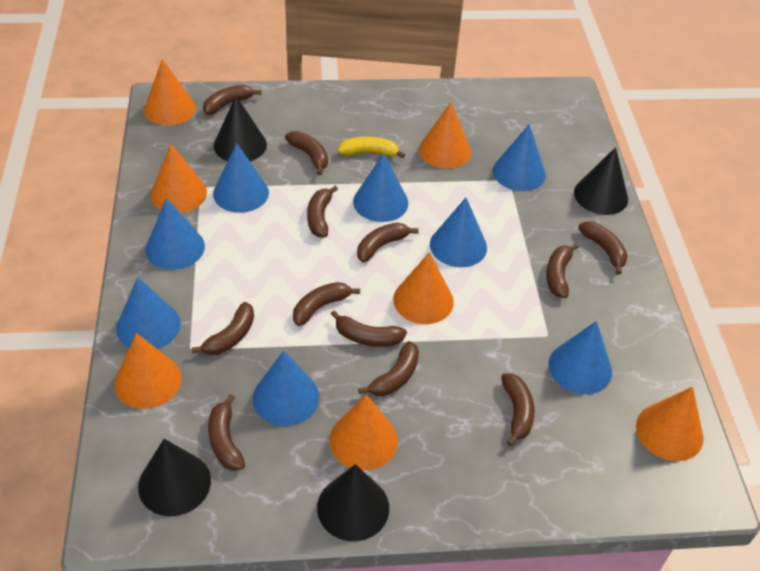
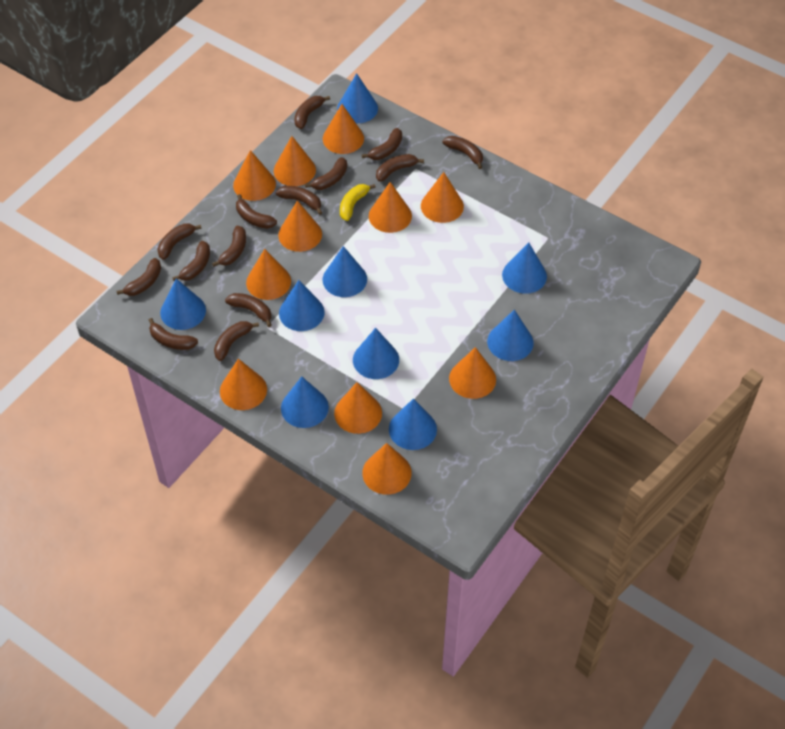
black cone: [138,439,211,516] [214,96,267,161] [317,464,389,541] [574,147,628,215] = 4 -> none = 0
blue cone: [116,277,181,349] [145,198,205,270] [213,143,269,213] [253,351,320,426] [353,153,408,222] [430,198,487,267] [493,124,546,191] [548,321,612,394] = 8 -> [160,279,206,330] [279,280,325,331] [281,376,329,428] [322,246,367,297] [337,73,378,123] [353,328,399,379] [389,398,437,450] [487,310,534,361] [502,242,547,294] = 9
brown banana: [192,302,254,355] [203,85,262,115] [208,394,245,471] [285,131,328,175] [293,282,360,326] [307,186,338,237] [331,310,407,347] [357,223,419,262] [358,341,419,396] [501,373,534,446] [546,243,579,298] [578,221,628,275] = 12 -> [117,258,161,296] [149,318,198,350] [157,224,202,260] [172,241,210,281] [212,226,246,267] [214,321,259,361] [225,293,272,327] [236,194,277,229] [276,186,322,215] [294,96,330,129] [305,157,347,190] [362,128,402,160] [376,154,424,182] [442,136,483,169] = 14
orange cone: [114,333,182,409] [144,59,196,125] [151,144,207,213] [329,394,398,471] [393,252,454,324] [419,102,471,169] [636,387,704,461] = 7 -> [220,359,267,410] [233,150,276,201] [246,249,291,300] [274,136,316,186] [278,201,322,252] [323,104,364,154] [334,382,382,434] [362,443,412,495] [369,182,412,233] [421,172,464,223] [449,347,496,399] = 11

